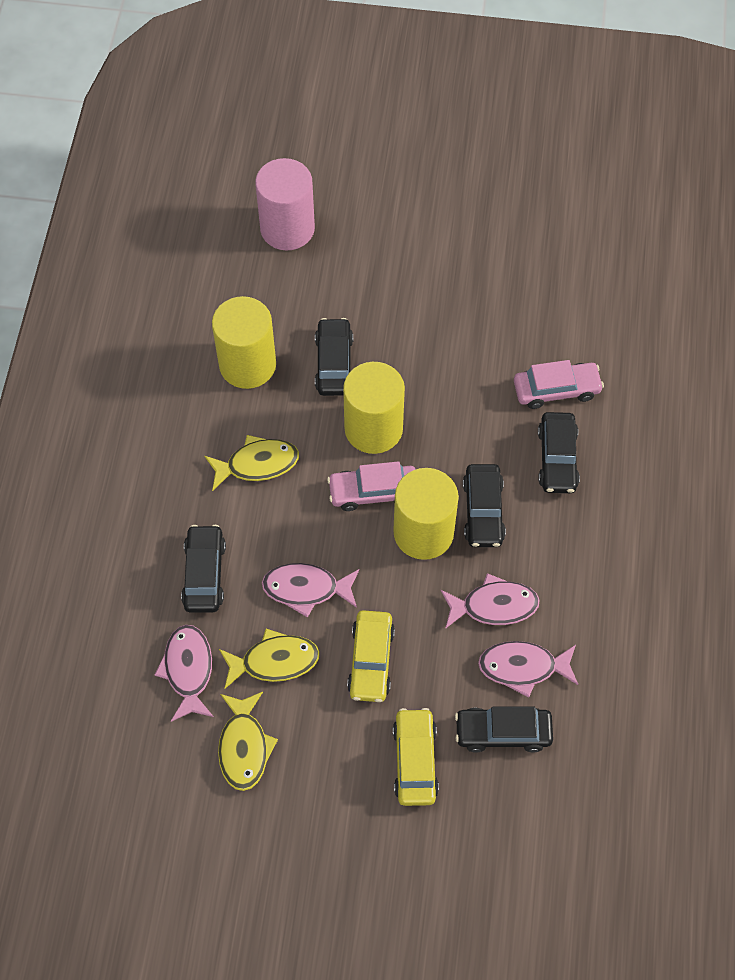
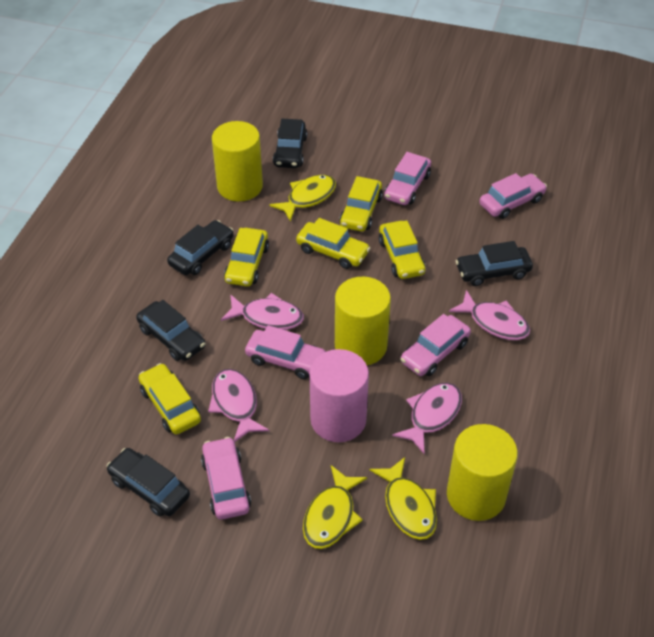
pink car: [327,461,416,511] [514,360,604,409] = 2 -> [201,437,251,520] [245,325,326,379] [384,152,431,205] [400,314,471,376] [479,173,547,219] = 5
yellow car: [347,610,395,702] [393,708,439,806] = 2 -> [139,363,201,435] [224,228,269,287] [296,218,370,269] [339,176,383,232] [379,220,425,279] = 5

